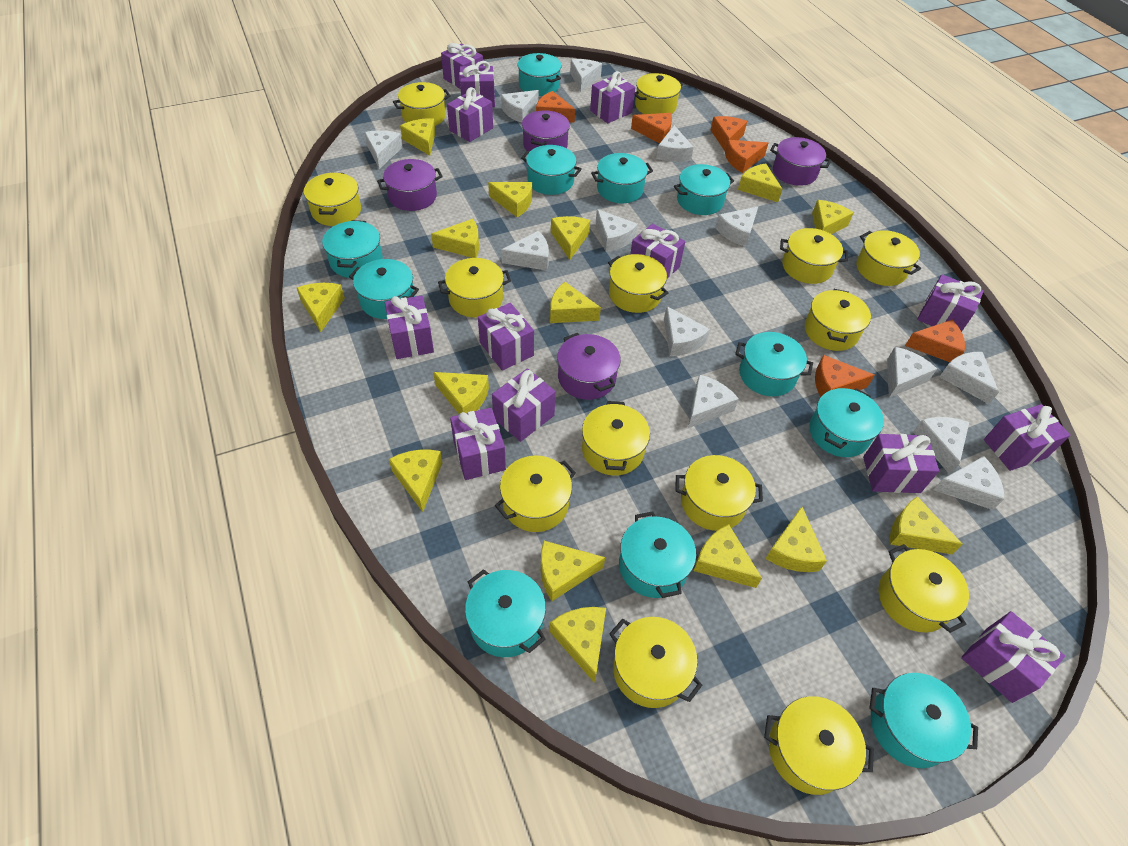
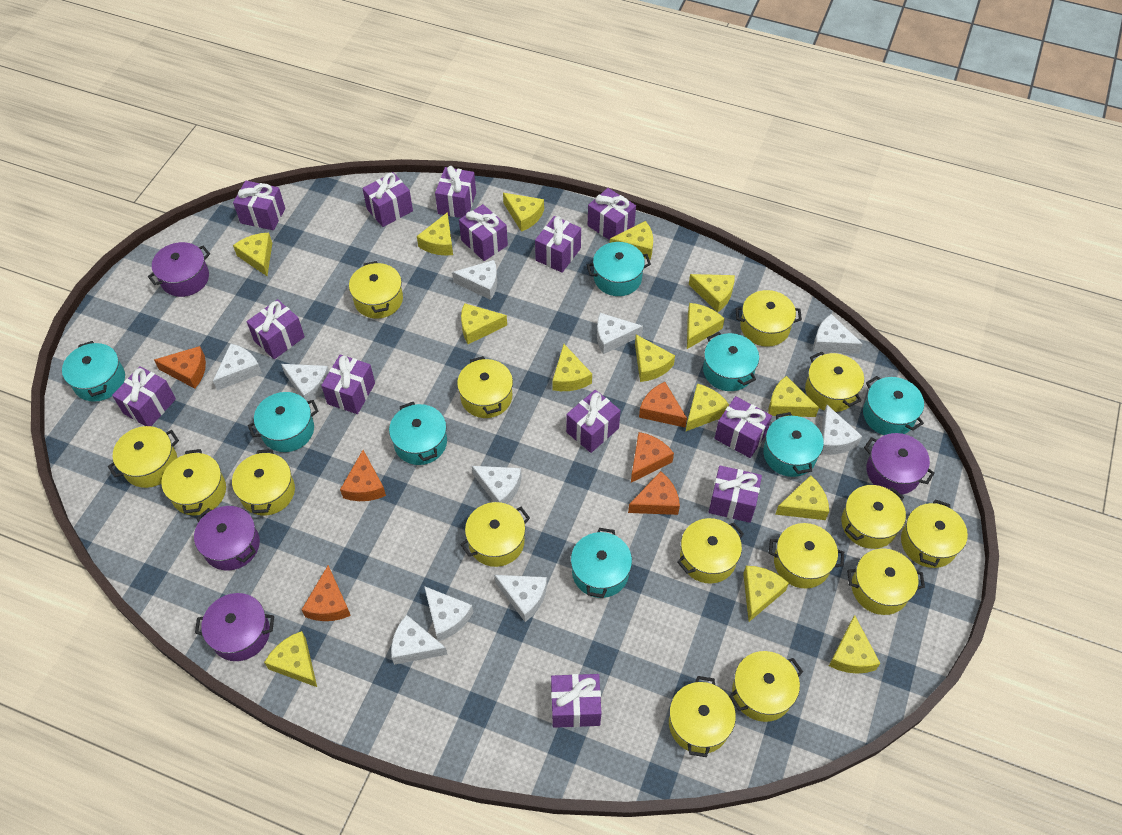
turquoise pot: [322,220,383,278] [349,259,419,319] [465,569,546,657] [518,53,562,96] [521,145,582,195] [591,153,653,203] [619,511,696,598] [674,164,734,215] [735,332,813,396] [809,388,884,457] [869,673,978,768] = 11 -> [62,341,125,402] [248,392,318,452] [389,402,447,465] [571,528,632,598] [587,242,651,296] [703,332,759,391] [763,412,824,477] [863,376,924,435] = 8
white cheese: [365,130,403,169] [501,90,539,123] [501,231,549,271] [570,59,602,92] [596,209,638,252] [656,125,694,162] [664,306,710,356] [688,375,739,428] [716,206,758,247] [887,347,937,398] [913,417,969,474] [934,456,1004,510] [940,352,999,404] = 13 -> [213,343,262,391] [281,364,329,401] [391,615,448,665] [424,586,473,641] [452,260,497,300] [472,466,522,504] [494,575,547,622] [597,313,643,354] [813,314,863,354] [821,405,862,455] = 10
yellow pot: [304,173,361,226] [393,82,451,126] [438,258,511,317] [495,456,576,532] [582,401,650,476] [608,254,669,313] [609,617,702,708] [634,73,683,114] [675,455,763,531] [764,696,874,795] [780,228,848,284] [805,289,871,351] [857,230,921,286] [879,544,969,633] = 14 -> [108,426,179,488] [161,449,226,516] [232,449,295,516] [349,261,403,319] [457,356,513,418] [460,502,530,567] [669,676,736,757] [677,518,744,583] [729,651,803,722] [735,290,802,347] [769,523,844,589] [805,352,864,412] [841,485,906,549] [847,548,925,615] [901,499,968,568] = 15

